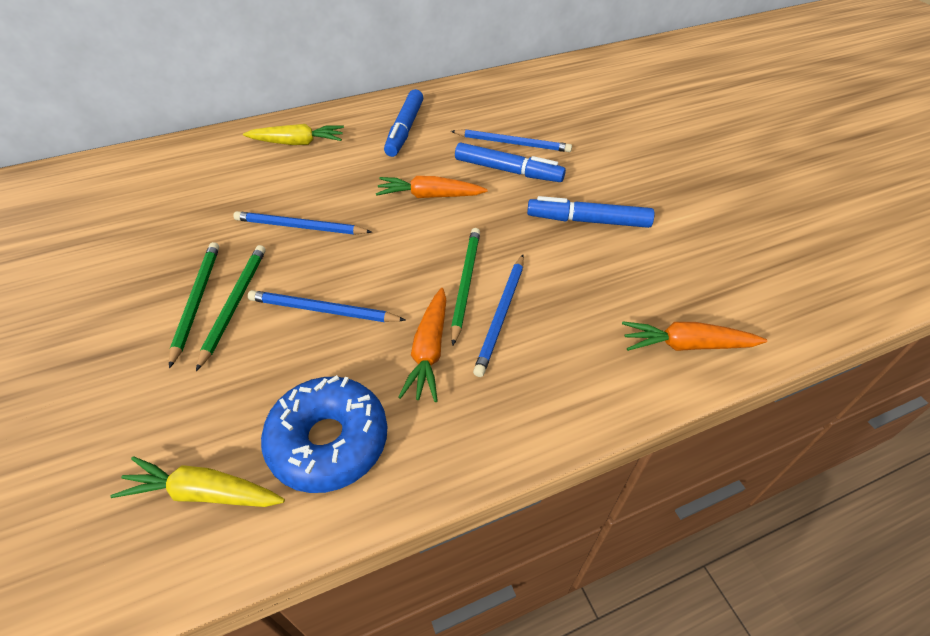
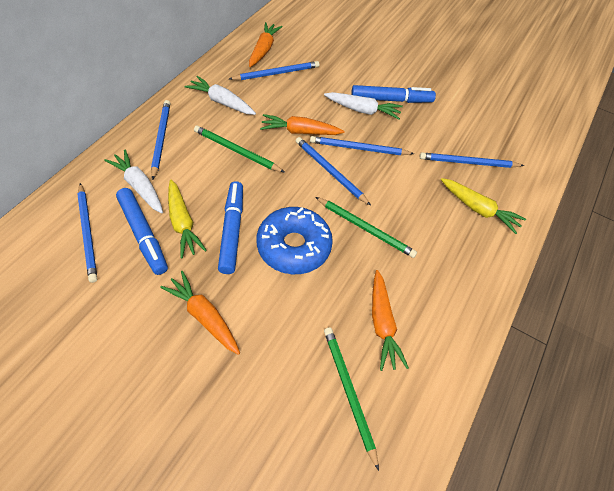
blue pencil: [233,211,372,235] [248,290,405,322] [451,129,572,152] [473,255,524,377] = 4 -> [77,183,97,283] [151,100,170,180] [229,61,319,80] [296,137,371,206] [310,136,414,155] [419,152,524,168] = 6
orange carrot: [376,176,487,198] [398,288,446,402] [622,321,767,351] = 3 -> [160,271,240,355] [249,22,283,67] [260,114,345,135] [372,270,409,371] = 4
white carrot: none = 0 -> [104,150,163,213] [185,76,256,115] [324,92,403,120] = 3

